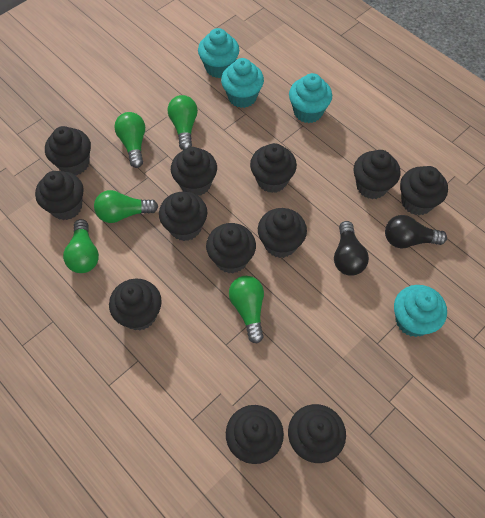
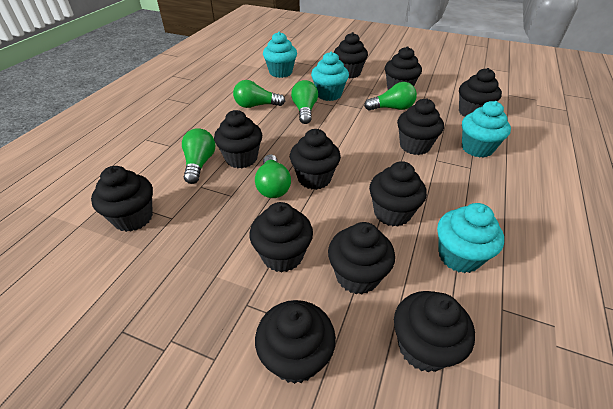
black light bulb: [334,221,369,276] [385,215,447,249] = 2 -> none = 0

